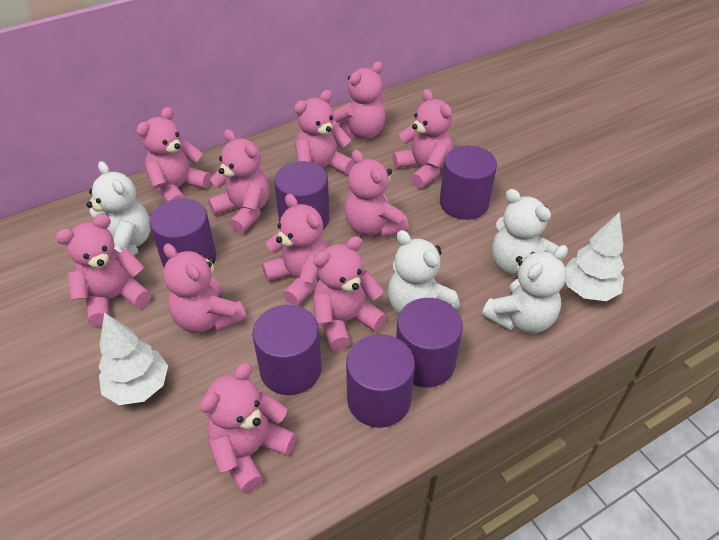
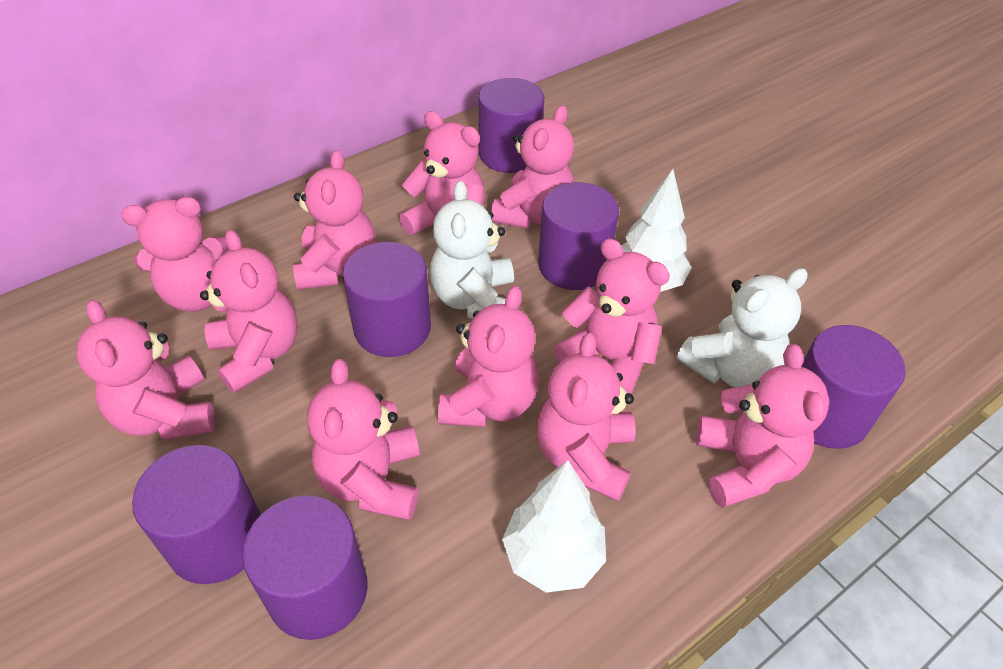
white teddy bear: [86,161,151,256] [388,230,460,314] [482,245,568,333] [492,189,558,275] = 4 -> [430,181,514,319] [677,268,808,387] = 2

